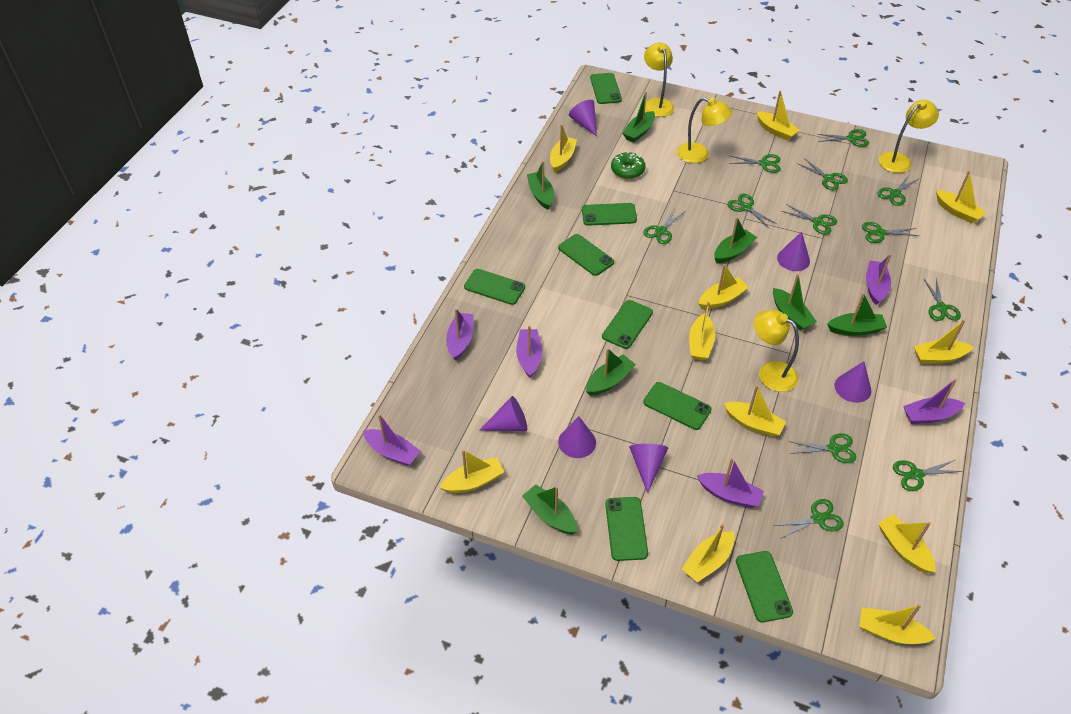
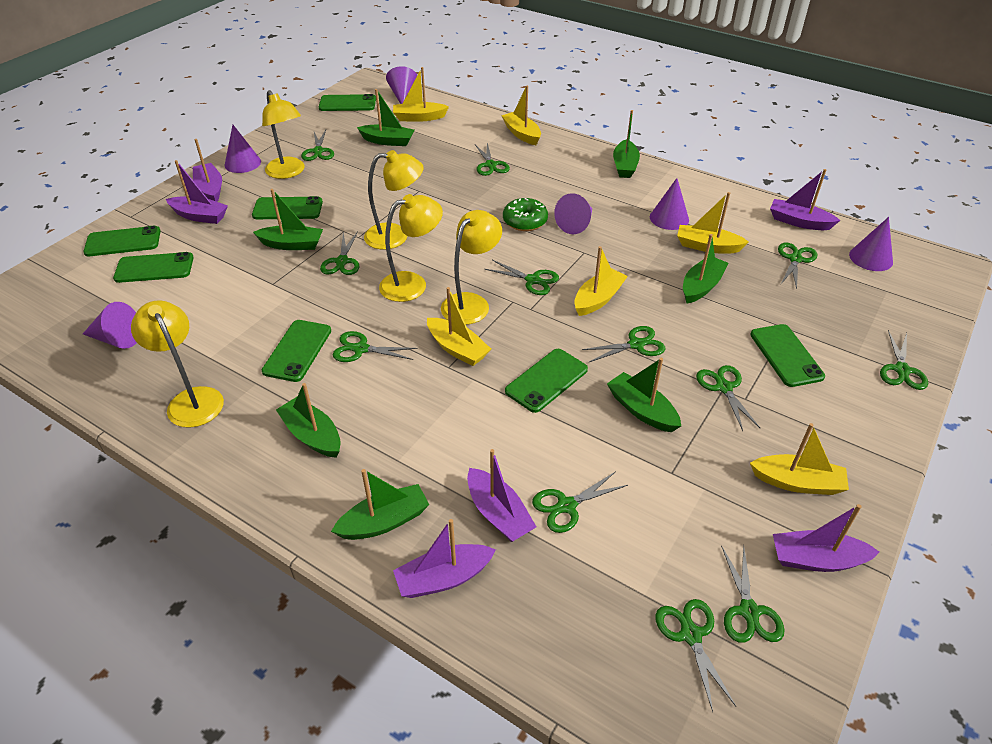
green phone: [464,269,525,305] [558,234,614,276] [582,203,637,226] [590,73,622,104] [602,300,653,349] [605,497,648,561] [643,382,711,430] [736,551,793,622] = 8 -> [83,226,161,256] [113,252,194,283] [252,196,323,219] [262,320,331,382] [319,94,376,111] [505,349,588,413] [750,324,825,387] = 7
yellow boat: [439,450,504,493] [550,124,577,172] [682,524,735,582] [689,302,715,361] [698,264,749,309] [724,385,786,437] [757,91,800,141] [859,604,936,644] [878,514,936,573] [914,320,974,364] [936,171,987,223] = 11 -> [393,67,449,122] [427,287,491,366] [501,86,541,145] [574,246,628,316] [677,192,748,254] [750,423,849,495] = 6
yellow lamp: [644,43,674,117] [677,97,732,163] [754,310,799,392] [879,100,939,173] = 4 -> [131,300,224,428] [262,90,305,179] [364,150,424,250] [379,194,443,302] [441,210,502,325] = 5

